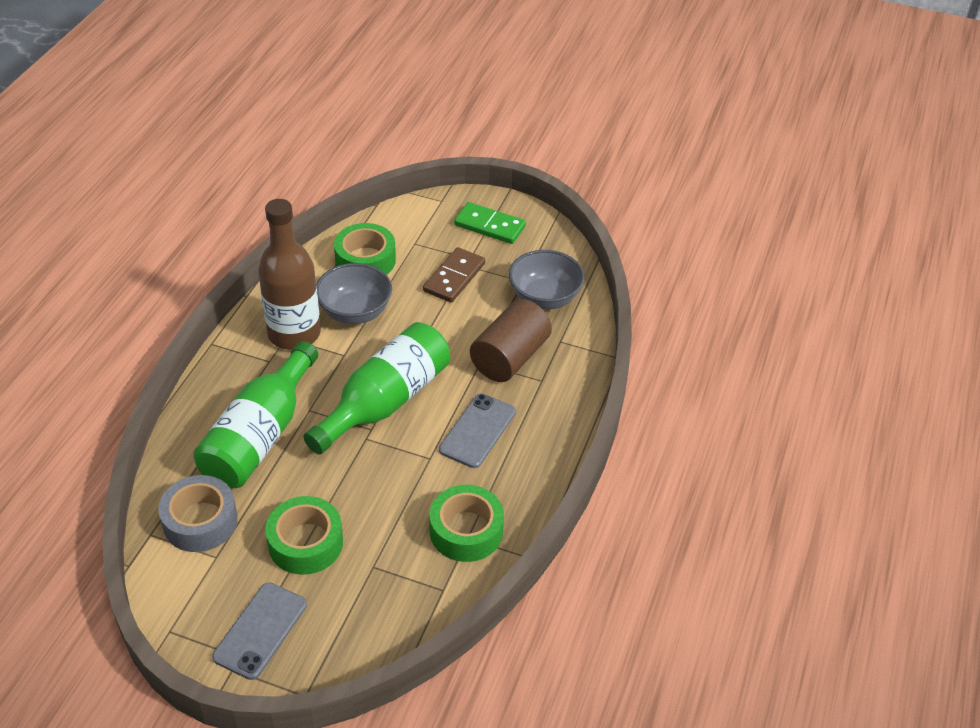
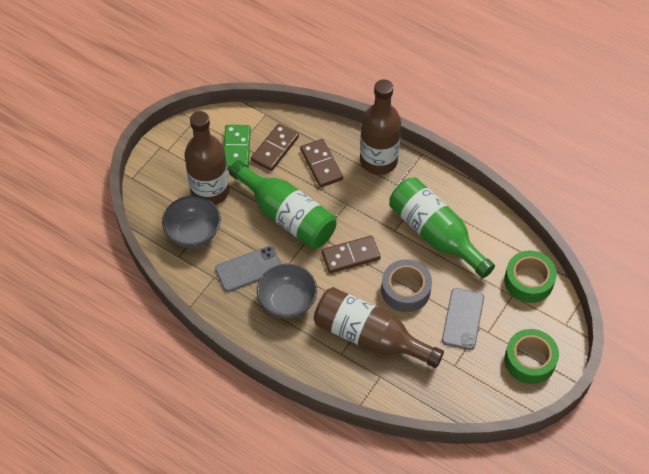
brown bottle: [258,199,321,350] = 1 -> [184,111,229,205] [314,287,444,368] [360,79,401,175] = 3
brown cylinder: [470,299,552,382] = 1 -> none = 0
brown domino: [423,247,485,303] = 1 -> [251,123,299,171] [300,139,343,188] [321,236,381,273] = 3
green tape: [265,496,343,575] [334,223,396,275] [430,485,504,562] = 3 -> [504,251,557,303] [504,329,559,384] = 2

